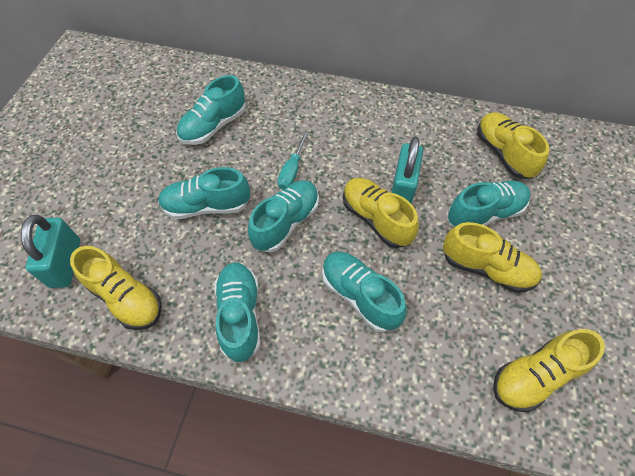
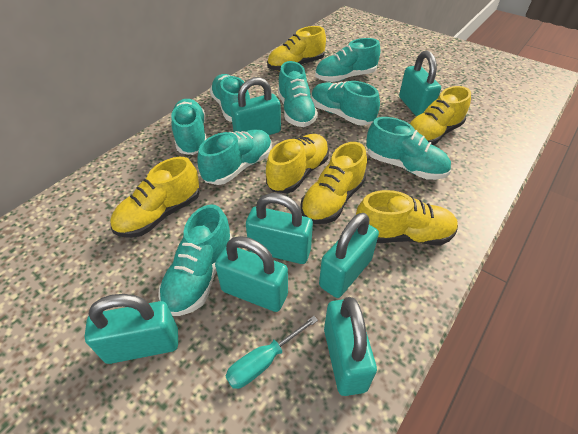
turquoise padlock: [21,215,80,288] [391,137,423,204] = 2 -> [85,294,178,364] [215,236,288,312] [230,77,281,135] [246,193,313,264] [319,213,379,298] [324,297,377,396] [399,51,441,117] = 7
turquoise shoe: [158,167,250,219] [176,75,246,145] [214,263,260,362] [248,180,319,252] [322,252,407,332] [448,180,530,227] = 6 -> [158,205,232,316] [171,99,207,155] [197,129,272,185] [210,74,250,122] [278,61,318,127] [311,81,380,125] [315,38,380,82] [366,117,451,180] = 8
yellow shoe: [70,246,162,330] [343,178,419,248] [443,222,542,293] [477,112,549,179] [493,329,605,413] = 5 -> [110,157,200,238] [266,134,329,193] [267,26,326,71] [300,142,367,224] [356,190,458,245] [409,86,471,145] = 6

